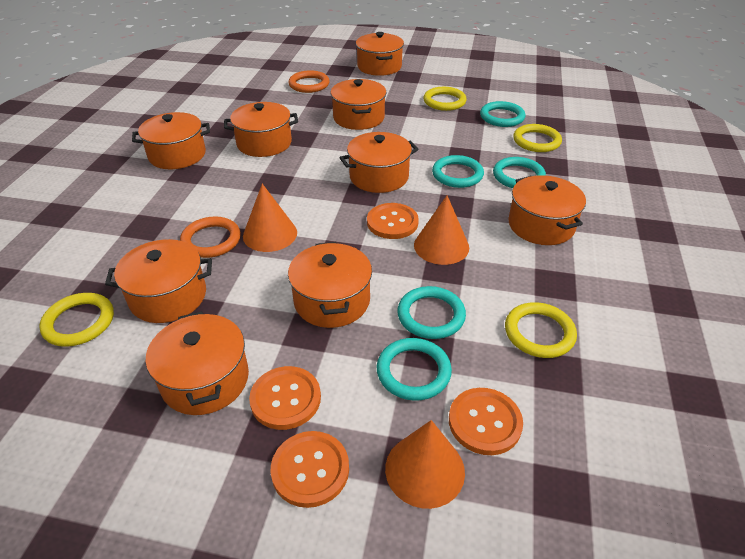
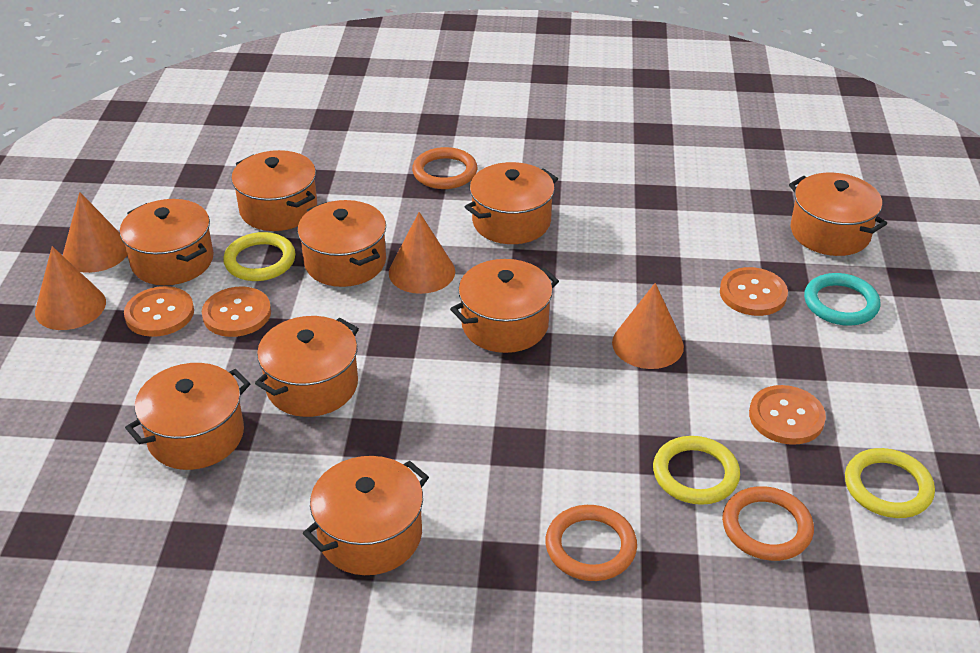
orange cone: [243,184,297,252] [385,420,465,509] [414,196,469,265] = 3 -> [35,246,106,330] [63,192,127,273] [389,212,455,294] [612,283,684,369] = 4
orange ring: [180,216,241,258] [288,70,329,93] = 2 -> [412,147,477,189] [545,505,637,581] [722,486,814,561] = 3
turquoise ring: [377,338,452,401] [397,286,466,339] [432,155,484,188] [480,101,526,127] [493,157,546,188] = 5 -> [804,273,880,326] = 1
yellow ring: [39,293,114,347] [424,87,467,111] [505,302,577,358] [513,124,562,152] = 4 -> [223,232,296,281] [653,436,740,505] [845,448,935,518] = 3

